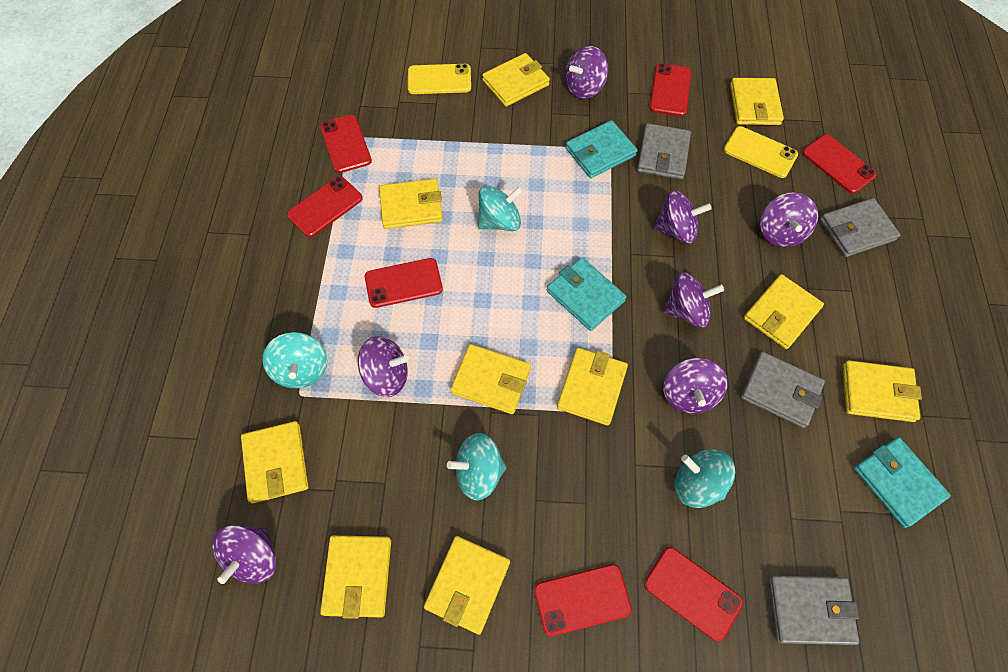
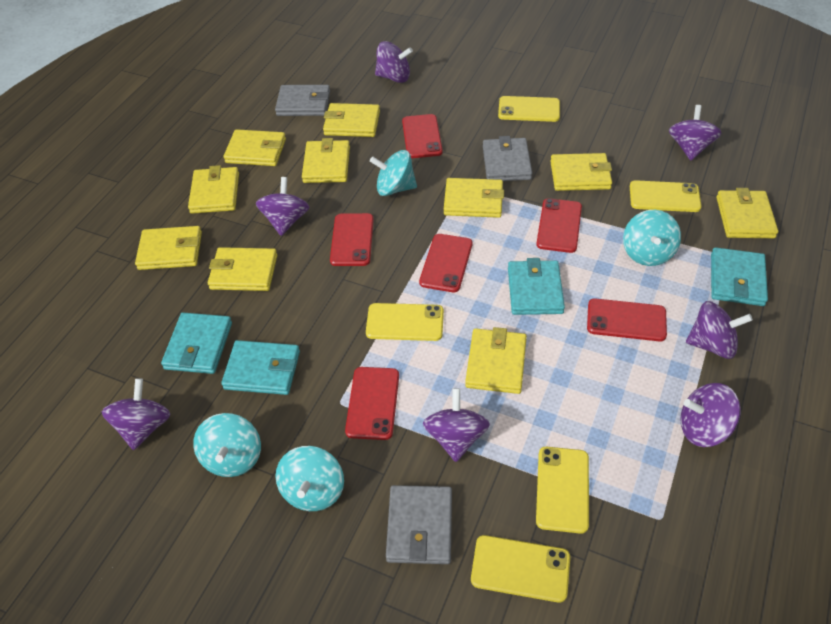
grey wallet: [637,123,691,180] [741,352,825,428] [768,575,859,645] [820,198,900,257] = 4 -> [275,85,330,116] [386,485,452,564] [483,136,532,181] = 3
red phone: [287,176,363,237] [320,115,372,173] [365,258,443,308] [534,564,632,636] [644,547,743,641] [650,63,691,116] [802,134,877,194] = 7 -> [330,213,374,266] [345,367,399,440] [402,114,443,158] [419,234,472,292] [536,198,582,253] [587,298,667,341] = 6
turquoise wallet: [547,257,626,331] [566,120,638,178] [854,437,951,528] = 3 -> [161,313,232,374] [221,340,300,395] [508,258,565,315] [711,247,768,306] = 4
yellow phone: [408,64,471,94] [724,126,798,178] = 2 -> [366,303,444,341] [471,535,570,603] [498,96,560,122] [536,447,589,534] [630,180,701,212] = 5

